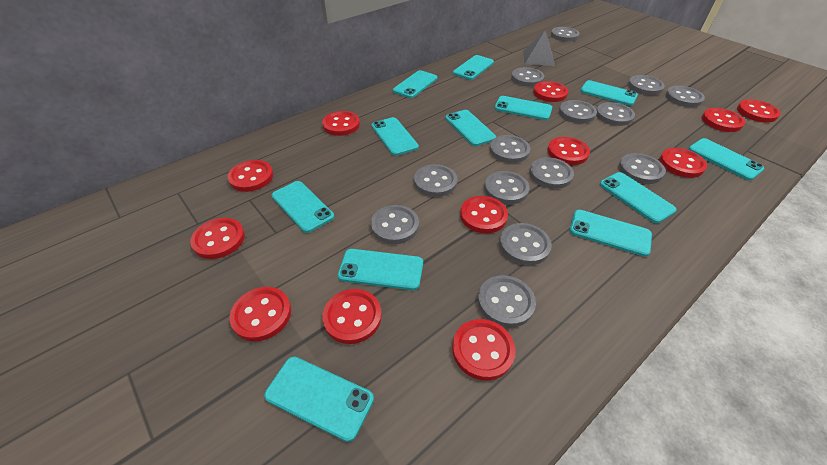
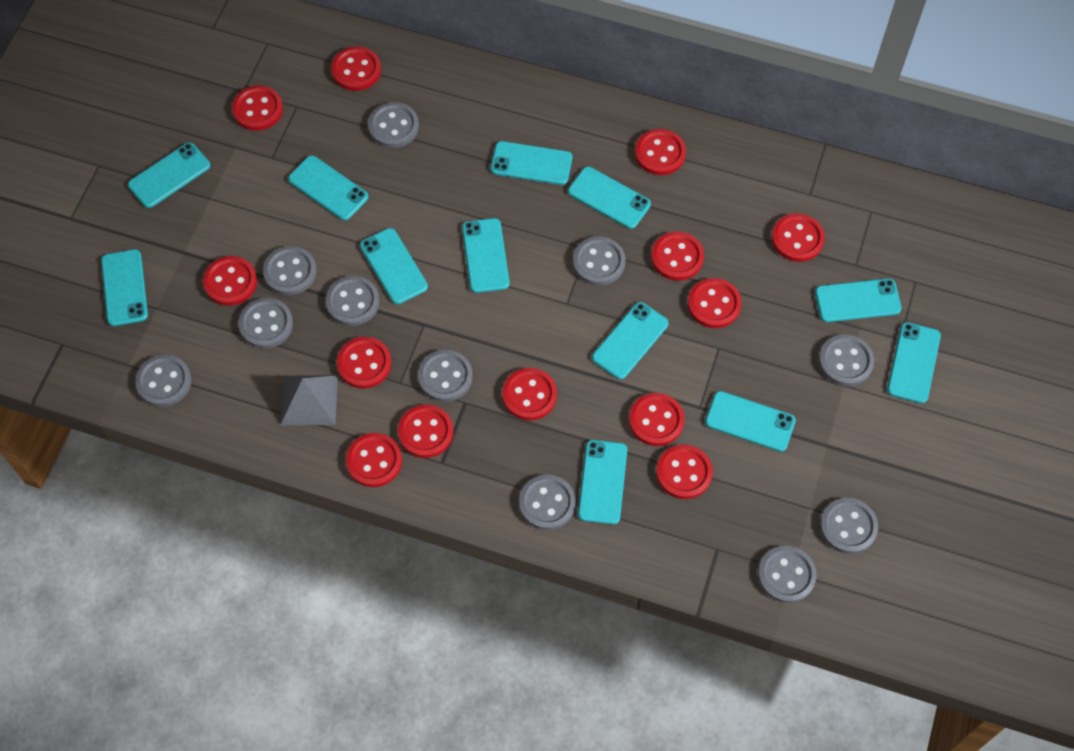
grey button: [371,205,419,244] [414,164,457,197] [478,275,536,328] [484,171,529,204] [490,135,531,163] [499,223,552,265] [511,67,544,87] [529,157,574,189] [551,27,579,41] [559,100,597,123] [596,102,635,126] [619,153,666,184] [628,75,665,95] [666,86,705,107] = 14 -> [135,355,192,407] [239,298,293,349] [263,246,317,295] [326,276,379,326] [368,102,419,148] [418,350,473,402] [519,475,576,530] [573,236,626,286] [758,546,817,603] [819,334,874,386] [820,498,878,554] = 11
red button: [190,218,245,259] [227,160,273,192] [229,287,291,341] [322,111,360,136] [322,289,382,344] [452,319,516,381] [460,196,508,233] [533,81,568,102] [547,137,590,165] [659,148,707,178] [702,108,745,132] [737,99,781,123] = 12 -> [203,256,257,306] [232,85,283,131] [331,46,381,91] [337,337,391,388] [346,433,402,487] [398,404,453,458] [502,368,557,420] [629,393,684,446] [635,129,686,175] [651,232,704,281] [656,445,713,499] [688,278,742,328] [772,213,825,262] = 13

